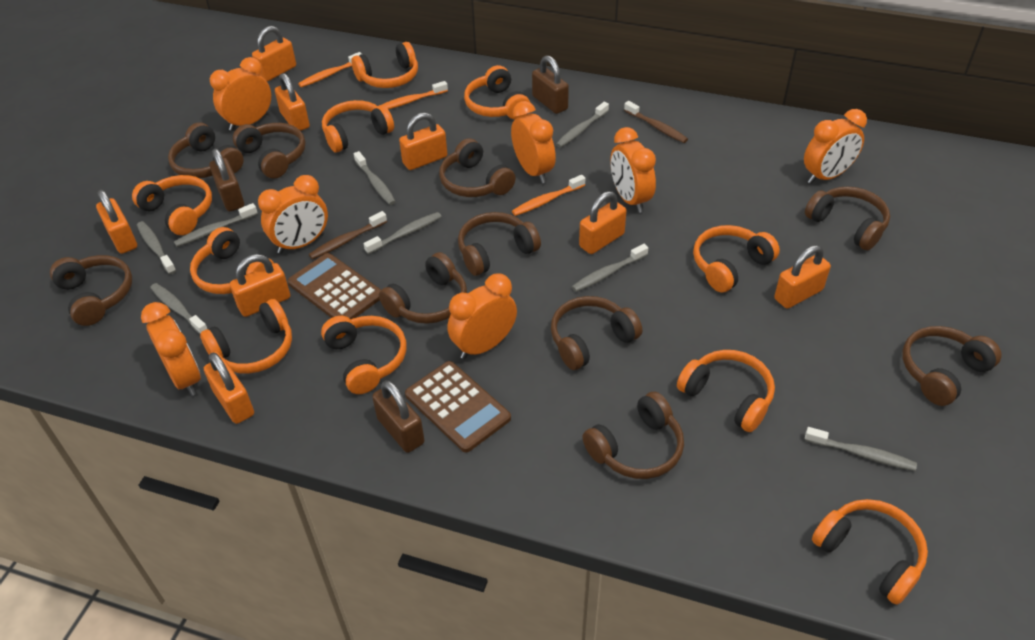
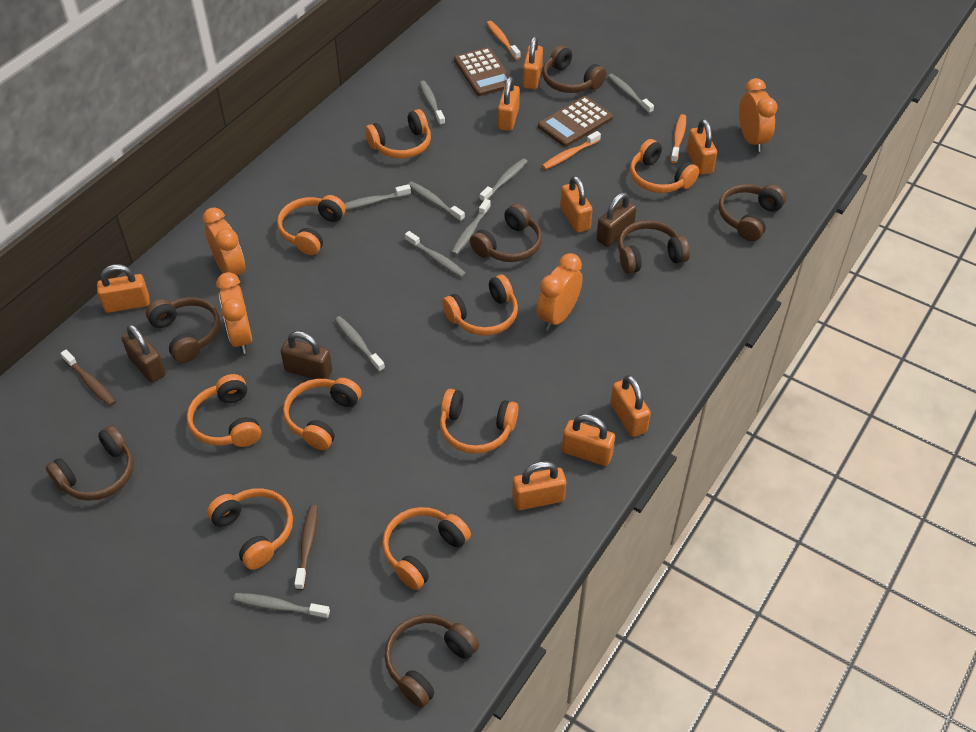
brown headphones: [50,255,132,326] [168,122,244,178] [233,123,305,179] [379,252,467,324] [439,138,516,197] [458,212,541,276] [551,296,642,370] [582,392,684,479] [805,186,890,250] [902,326,1002,406] = 10 -> [46,425,134,501] [146,297,220,363] [384,615,479,708] [470,203,542,262] [542,45,606,93] [618,220,690,274] [719,184,786,241] = 7
grey toothbrush: [137,221,176,274] [150,283,207,334] [174,203,258,247] [354,151,396,205] [363,212,442,254] [556,102,609,148] [572,244,648,292] [805,427,917,471] = 8 -> [234,593,330,619] [335,316,385,372] [344,184,411,210] [405,231,466,278] [408,182,465,222] [420,81,445,126] [451,199,491,255] [479,158,528,202] [607,74,654,114] = 9
orange clock: [141,302,201,396] [210,57,271,131] [258,175,328,254] [447,274,517,359] [511,101,556,183] [610,127,656,213] [804,109,867,184] = 7 -> [203,207,245,283] [216,272,252,354] [537,253,583,331] [739,78,778,152] = 4
orange headphones: [132,175,212,235] [190,227,274,294] [200,299,292,374] [321,316,406,394] [322,100,394,152] [351,42,418,88] [464,65,530,120] [677,350,775,432] [693,225,780,292] [812,499,928,605] = 10 -> [187,374,261,447] [207,488,293,570] [277,195,346,255] [283,378,362,450] [365,109,431,159] [382,507,471,590] [440,389,519,454] [442,275,518,336] [630,139,699,193] = 9

